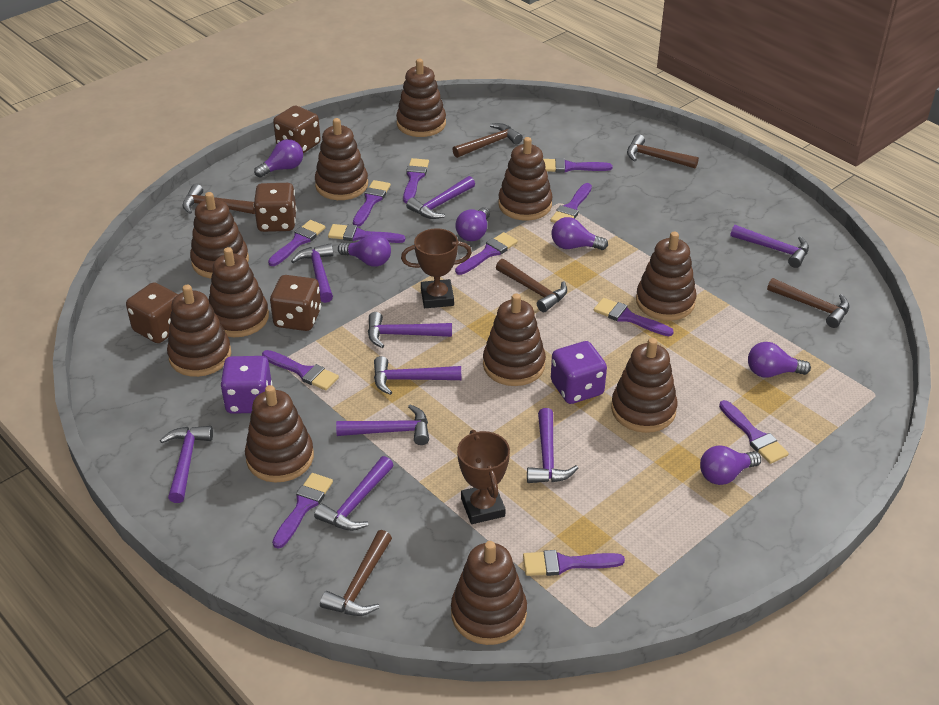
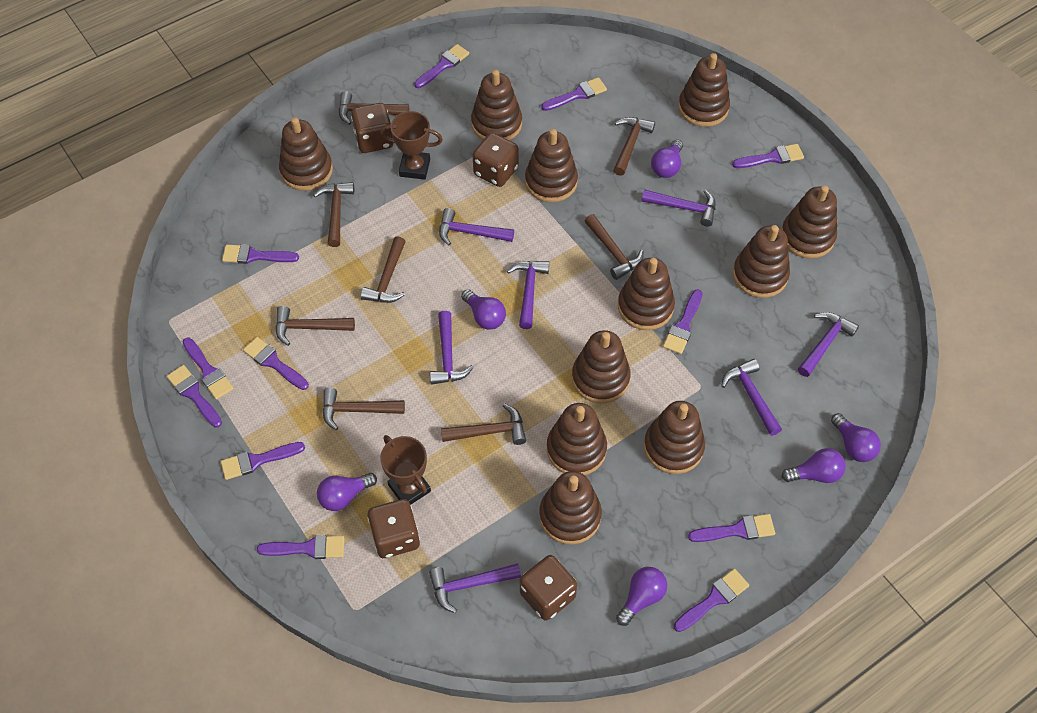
brown hammer: [183,184,255,214] [320,530,392,616] [452,123,523,158] [496,259,567,312] [627,134,699,169] [767,278,849,328] = 6 -> [276,306,355,346] [313,182,354,247] [322,388,405,430] [339,91,409,125] [361,236,406,303] [441,403,526,445] [584,214,643,280] [613,117,655,176] = 8
purple dice: [220,356,272,414] [551,341,607,404] = 2 -> none = 0
purple hammer: [160,426,213,503] [291,243,333,303] [314,456,394,531] [336,404,429,445] [368,312,452,348] [374,356,461,395] [406,176,475,219] [527,408,578,483] [731,225,809,268] = 9 -> [429,563,521,613] [430,311,474,385] [439,208,514,245] [507,261,549,329] [642,189,716,227] [721,359,782,436] [798,312,859,377] = 7

